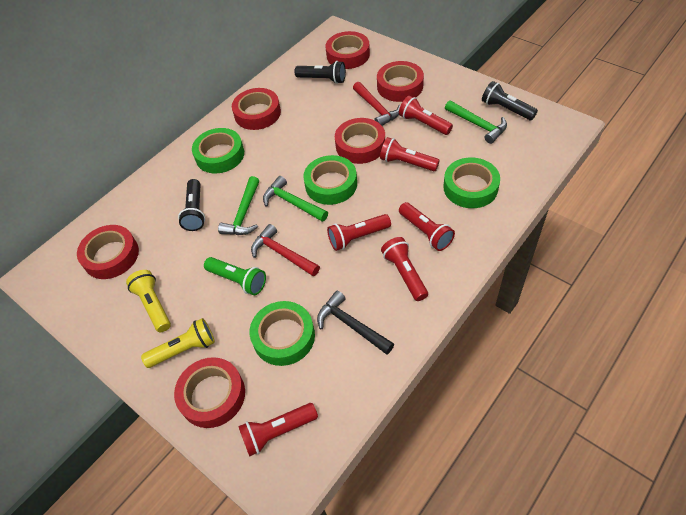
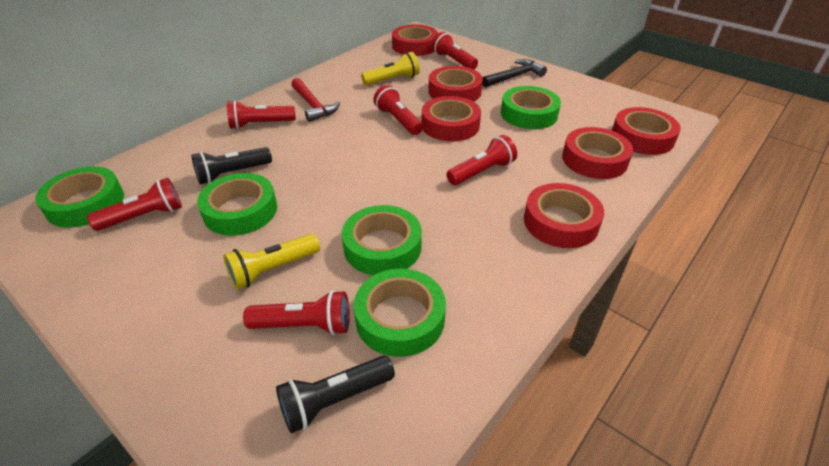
black flashlight: [178,179,205,231] [294,61,346,84] [482,81,538,120] = 3 -> [191,147,272,184] [276,356,395,433] = 2
green flashlight: [204,257,266,295] = 1 -> none = 0
green hammer: [218,176,259,235] [263,176,328,222] [445,100,507,144] = 3 -> none = 0
green tape: [192,128,244,174] [250,301,315,366] [303,155,357,205] [444,157,500,208] = 4 -> [35,167,124,228] [197,173,277,236] [342,205,422,275] [354,269,446,357] [501,86,561,129] = 5
red hammer: [251,224,320,276] [353,82,401,126] = 2 -> [291,78,340,122] = 1

